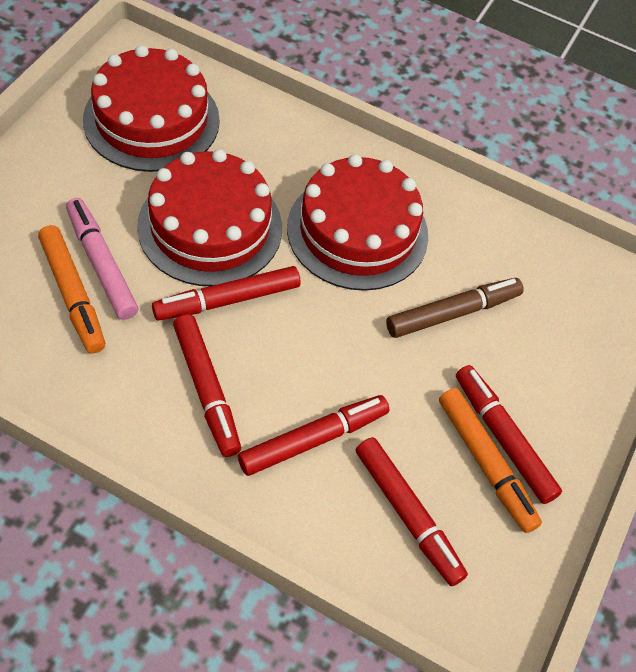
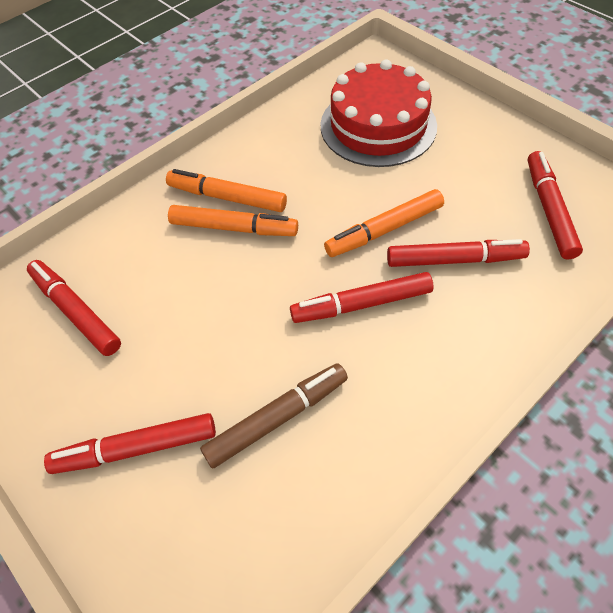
orange marker: [38,225,105,353] [439,388,542,533] = 2 -> [166,169,287,212] [168,205,298,236] [324,189,444,257] = 3
pink marker: [66,198,138,320] = 1 -> none = 0
red cake: [83,45,220,172] [137,149,282,286] [287,154,428,291] = 3 -> [320,59,437,167] = 1

